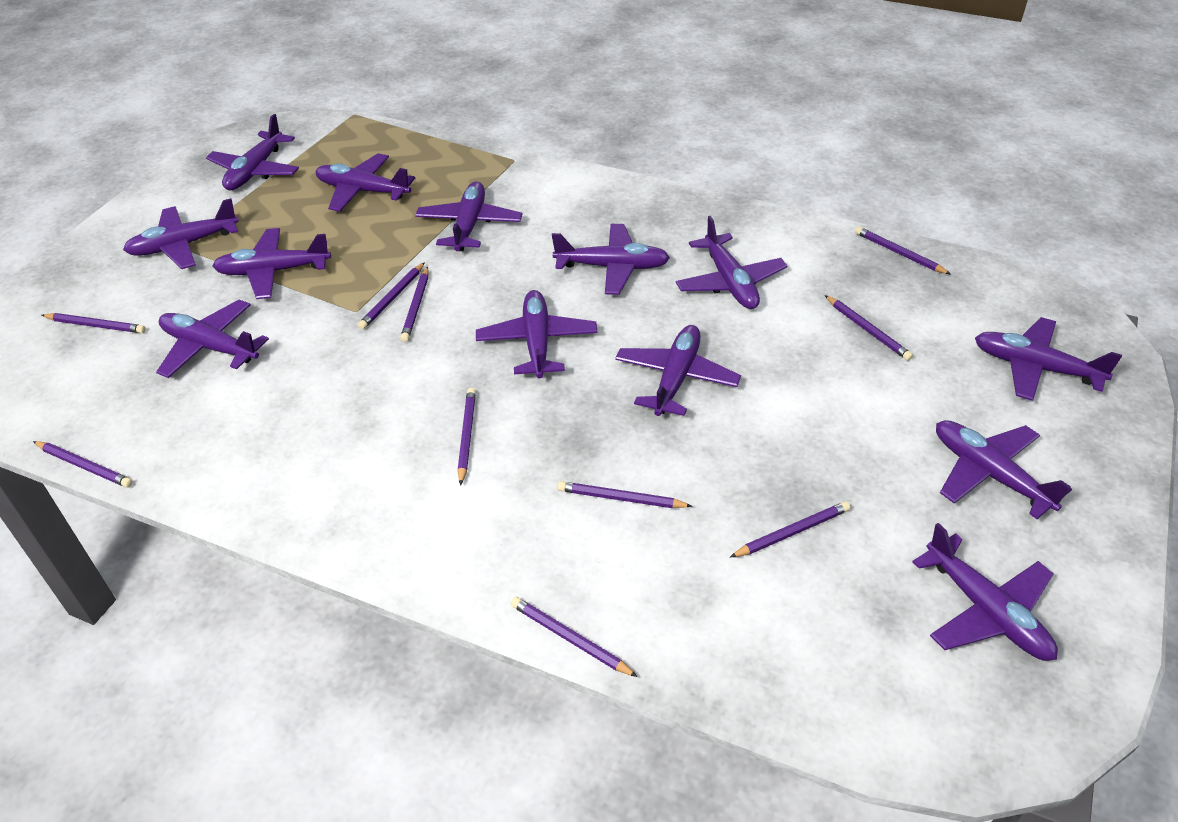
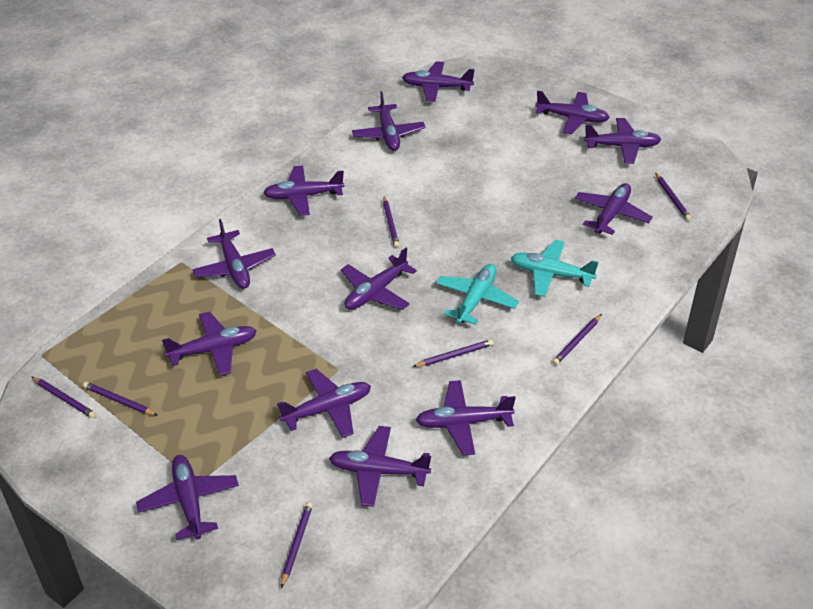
purple pencil: [33,441,133,488] [42,313,146,333] [358,262,425,329] [401,267,428,342] [458,388,476,486] [511,597,638,677] [557,481,693,508] [730,501,850,557] [825,295,913,361] [855,227,950,274] = 10 -> [31,376,96,418] [83,382,158,416] [281,502,313,588] [383,196,399,247] [413,339,494,367] [552,314,602,365] [655,173,691,221] = 7
turquoise plane: none = 0 -> [436,264,519,325] [511,240,598,297] = 2

